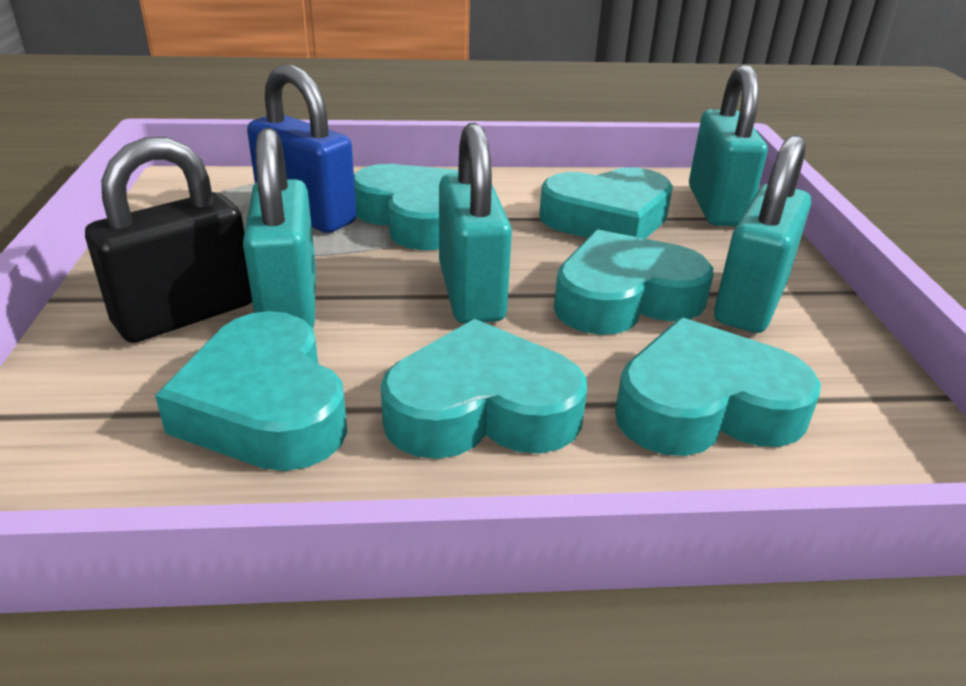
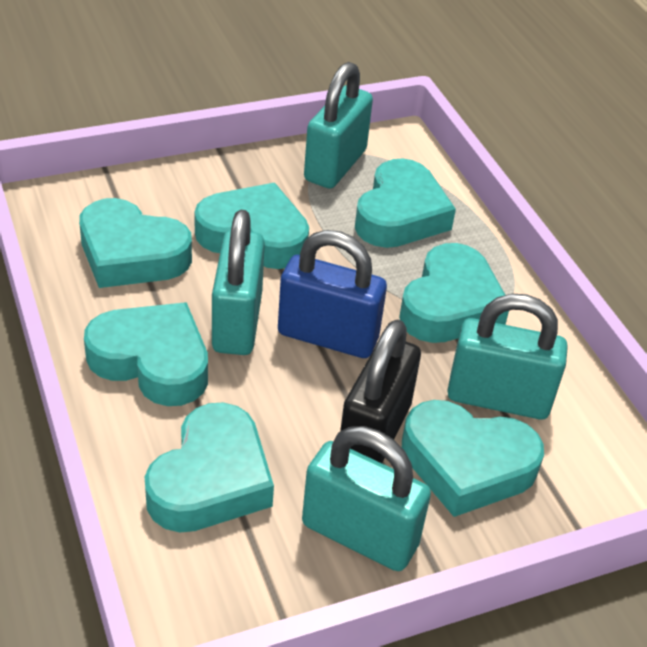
turquoise heart: [155,311,347,471] [354,164,459,250] [381,319,587,459] [539,167,673,239] [554,230,713,335] [615,318,821,456] = 6 -> [79,198,192,288] [84,302,208,406] [145,402,274,532] [194,183,309,269] [355,158,456,248] [399,243,509,343] [402,400,544,517] = 7

